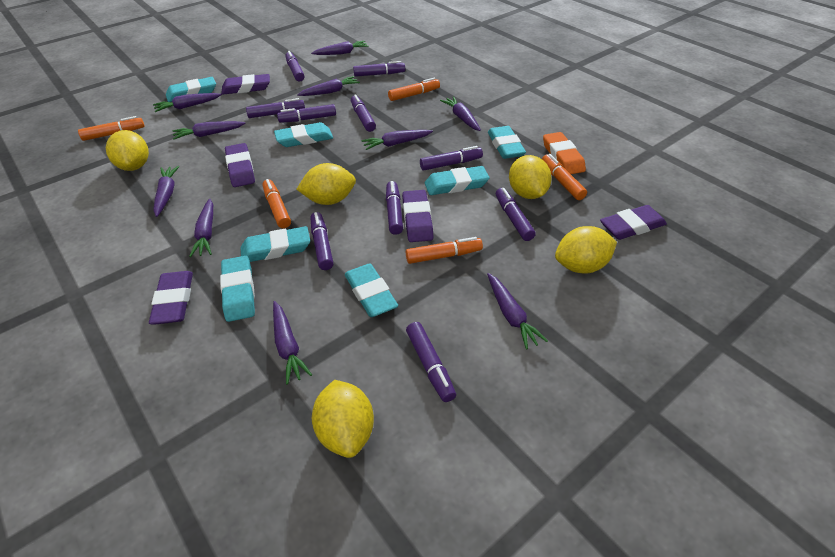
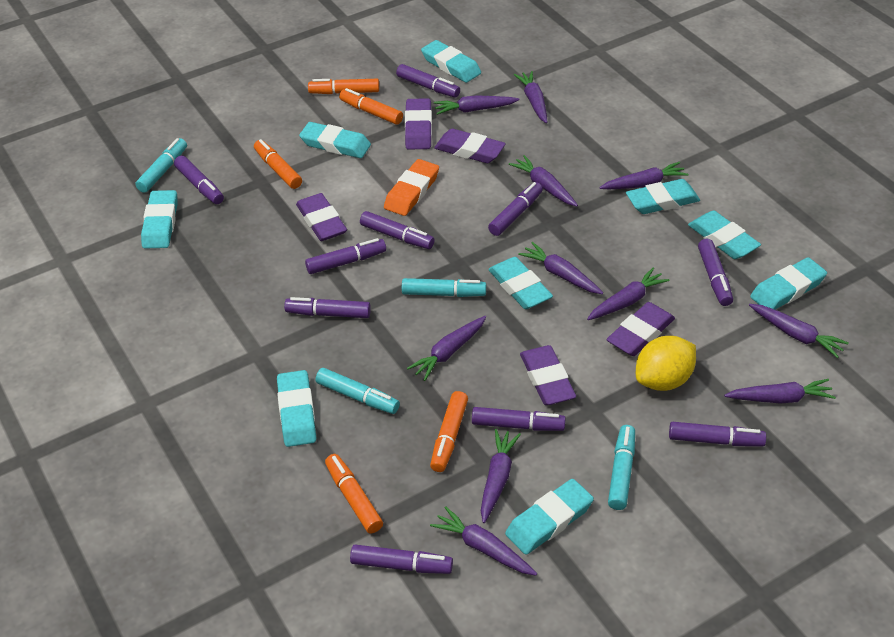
purple carrot: [153,93,222,112] [153,166,179,217] [173,121,245,140] [189,199,213,257] [273,301,312,384] [297,76,360,96] [311,41,369,55] [361,130,433,150] [440,96,481,131] [487,273,548,350] = 10 -> [407,316,486,381] [430,506,537,575] [434,95,520,115] [481,429,521,523] [509,155,578,206] [514,71,547,123] [518,242,603,294] [587,267,670,320] [599,162,689,189] [724,379,836,404] [749,304,849,358] = 11
turquoise eraser: [166,77,216,102] [220,256,255,322] [241,226,310,262] [274,122,333,147] [345,263,398,317] [425,166,489,195] [488,126,526,159] = 7 -> [141,190,178,249] [277,370,316,447] [299,122,371,158] [421,40,481,83] [488,257,553,309] [505,479,594,555] [626,179,700,214] [688,211,761,259] [750,257,827,310] = 9
turquoise marker: none = 0 -> [135,138,187,193] [316,368,400,414] [402,278,486,297] [608,425,635,510] = 4
yellow lemon: [106,130,149,171] [296,163,356,205] [312,380,374,458] [509,155,552,199] [555,226,617,274] = 5 -> [636,336,696,391] = 1

